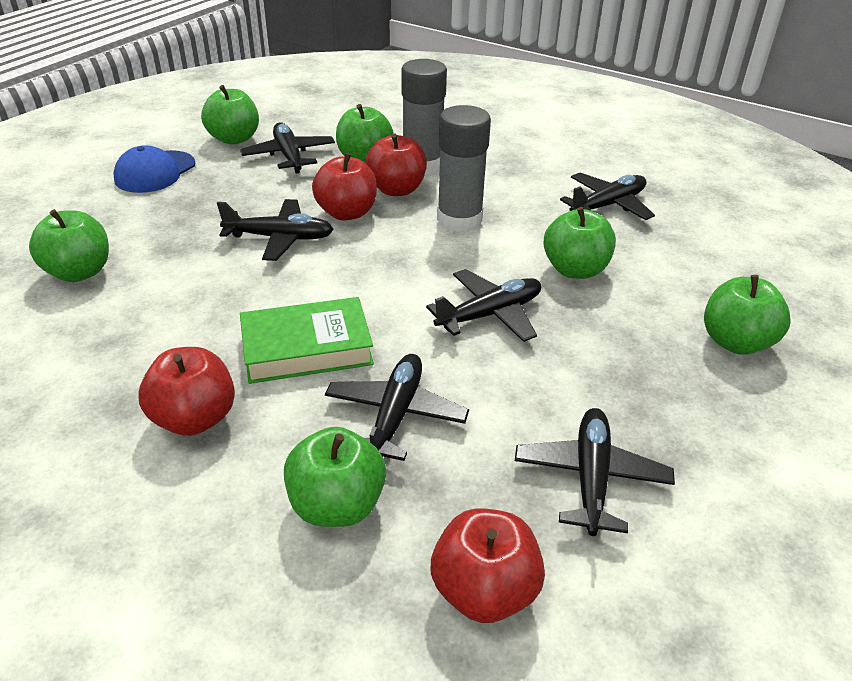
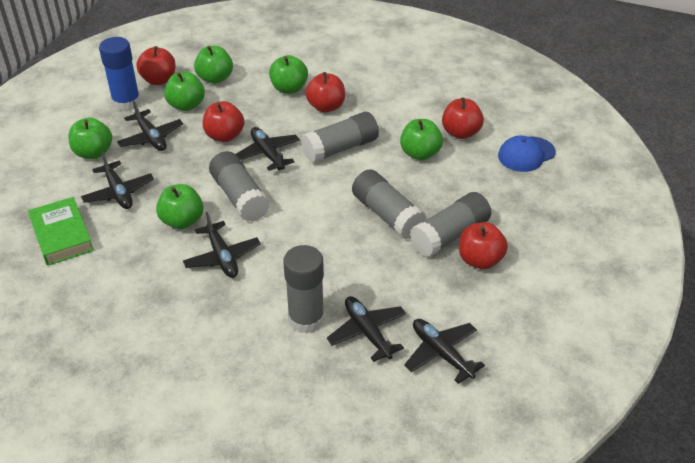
blue glue stick: none = 0 -> [99,37,141,111] = 1
grey glue stick: [401,59,447,175] [437,105,491,233] = 2 -> [209,151,270,222] [283,245,325,334] [301,112,379,163] [352,169,427,239] [410,192,491,257] = 5
red apple: [139,347,235,436] [312,153,377,220] [365,133,427,196] [431,509,545,623] = 4 -> [137,46,176,85] [203,101,244,142] [305,72,345,113] [442,97,484,139] [459,222,508,269] = 5

